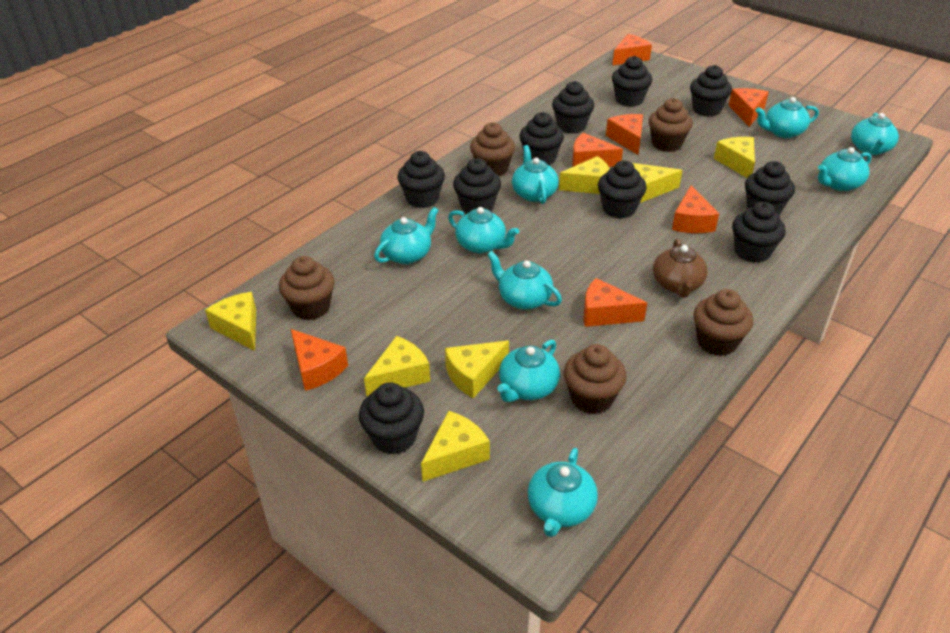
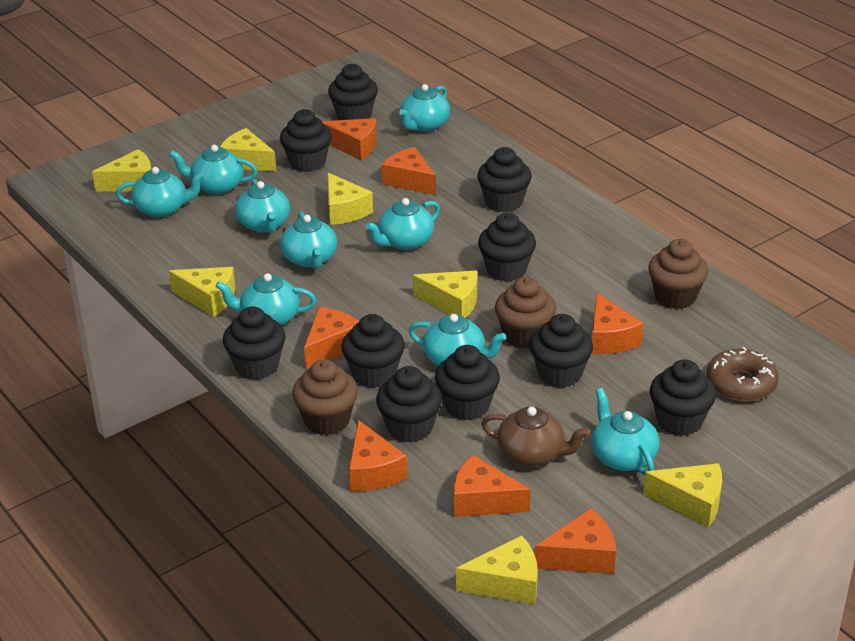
brown cupcake: [279,256,335,320] [470,122,515,176] [564,344,627,414] [648,98,693,152] [694,289,753,356] = 5 -> [292,359,358,435] [495,277,556,349] [648,239,708,309] = 3
brown donut: none = 0 -> [706,347,779,401] = 1

